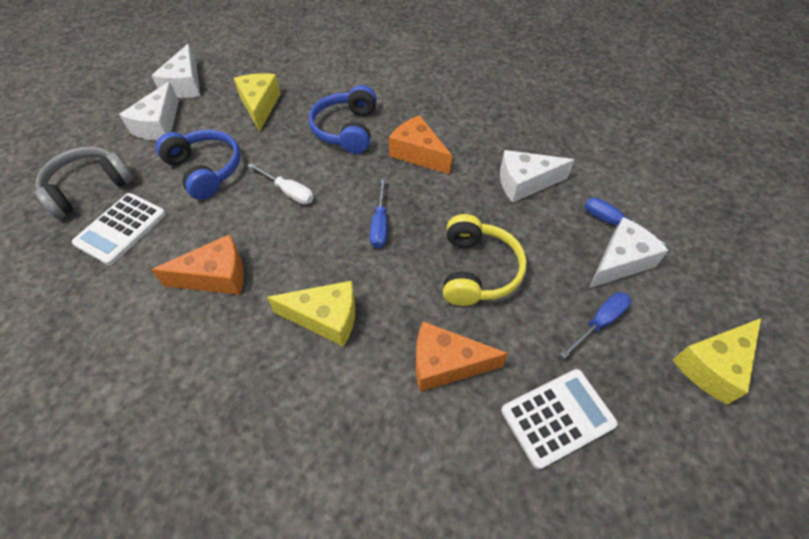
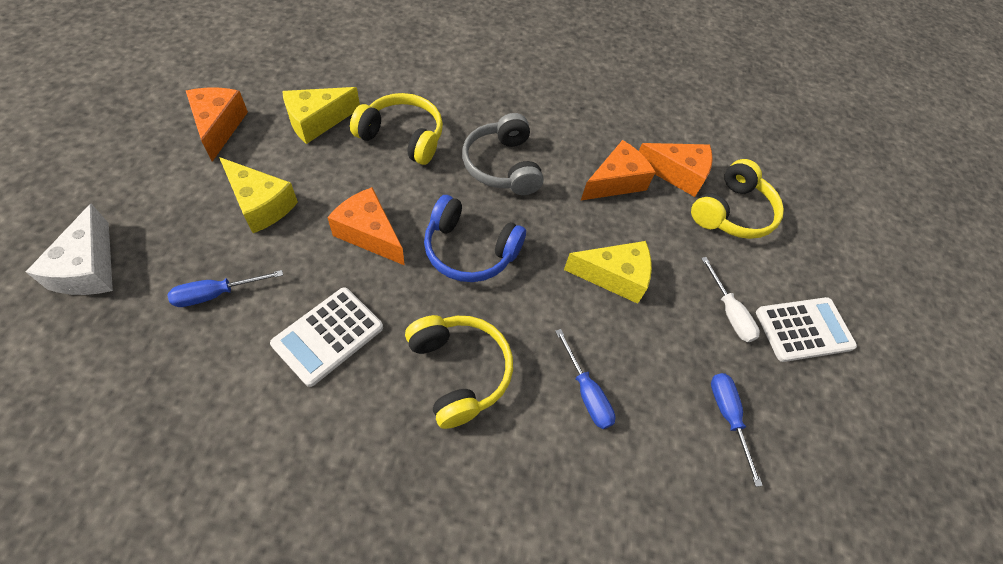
blue headphones: [156,130,241,200] [309,85,377,154] = 2 -> [424,195,526,282] = 1
orange cheese: [151,234,244,295] [389,115,452,174] [416,321,509,392] = 3 -> [186,88,248,162] [327,187,405,266] [581,140,656,200] [639,143,712,197] = 4
white cheese: [119,81,179,141] [151,44,200,98] [500,150,574,203] [589,217,669,288] = 4 -> [26,203,113,295] = 1
yellow headphones: [443,214,527,306] = 1 -> [350,93,443,165] [405,315,513,429] [691,159,784,239] = 3

